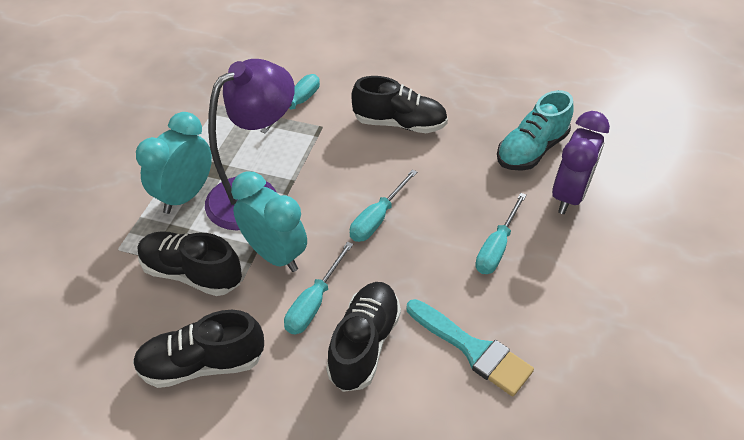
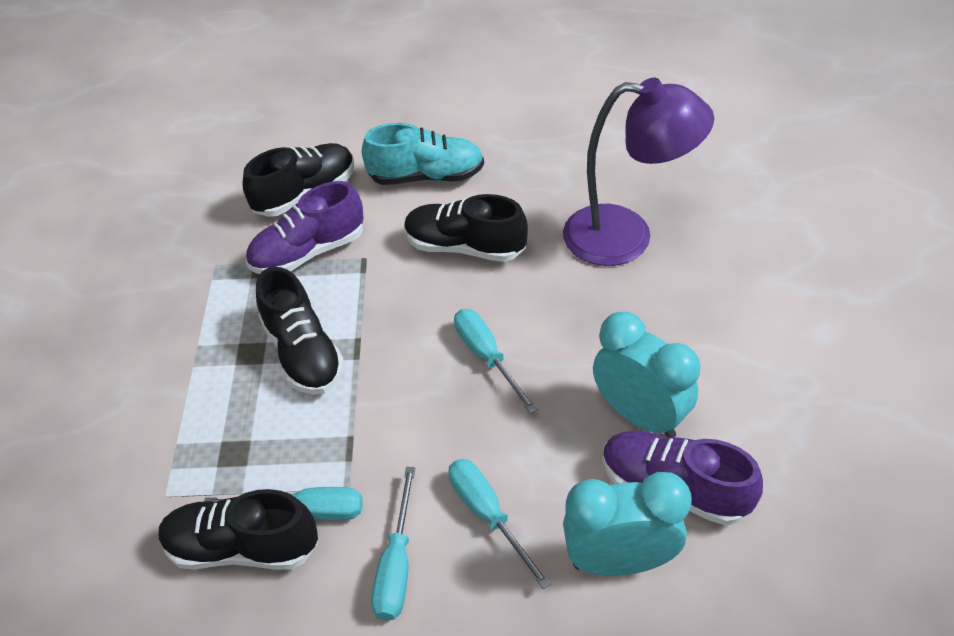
purple clock: [552,111,610,214] = 1 -> none = 0
purple shoe: none = 0 -> [246,181,364,274] [602,431,763,526] = 2
turquoise brush: [407,299,534,396] = 1 -> none = 0

